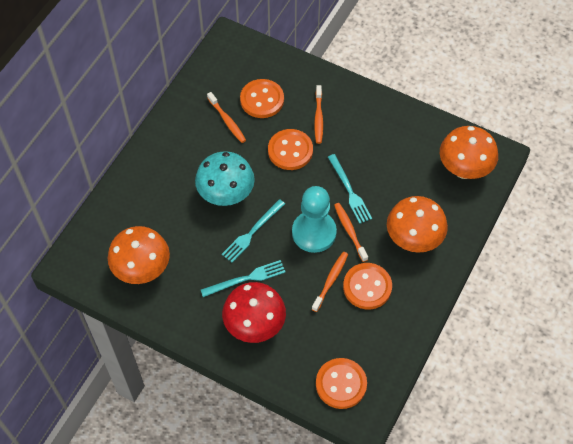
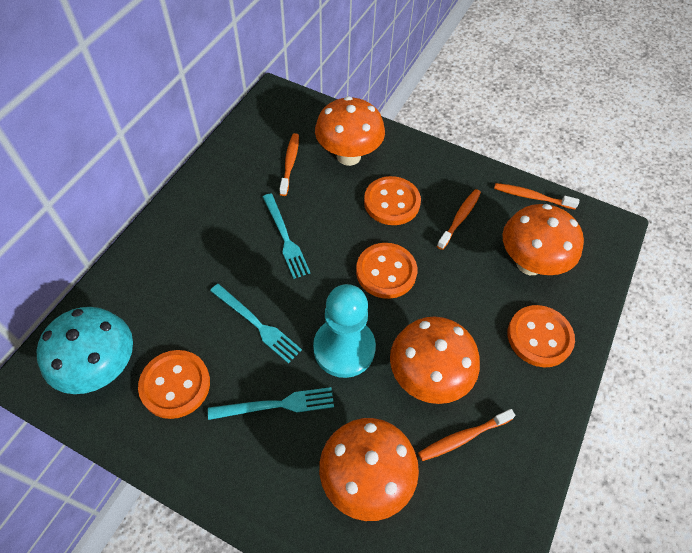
orange mushroom: [108,226,170,284] [387,196,448,253] [440,126,498,179] = 3 -> [315,96,385,166] [319,418,419,521] [390,316,480,404] [503,204,584,275] = 4
red mushroom: [222,282,286,343] = 1 -> none = 0

